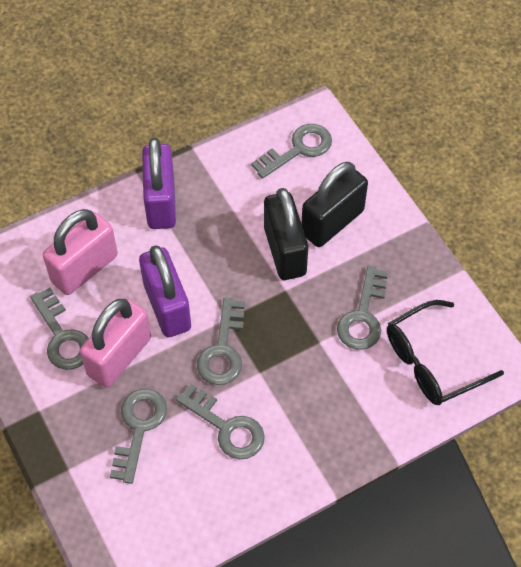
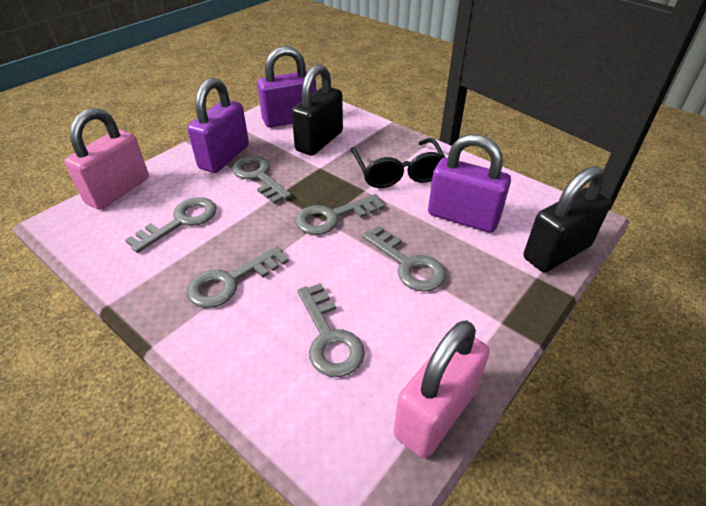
purple padlock: [139,245,191,338] [142,138,176,229] = 2 -> [187,78,249,173] [257,46,317,128] [428,134,511,233] = 3

